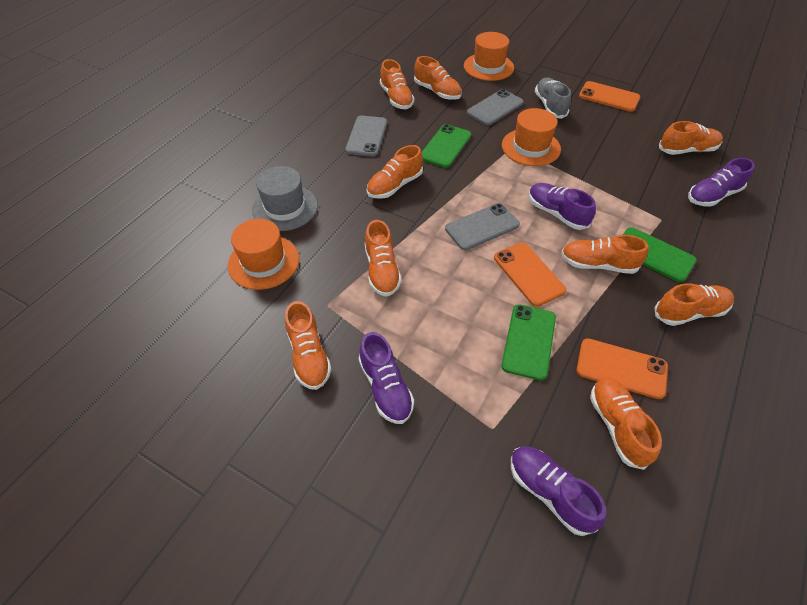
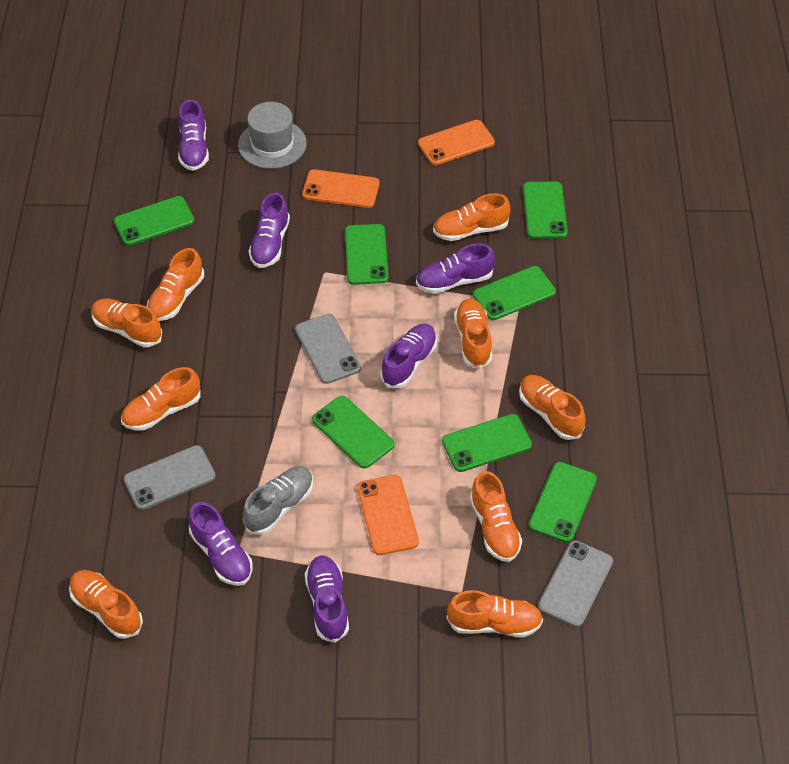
green phone: [422,124,471,168] [501,304,556,381] [623,227,697,282] = 3 -> [114,196,195,246] [312,396,395,468] [345,224,389,285] [442,414,532,472] [473,266,556,320] [523,181,568,239] [529,462,597,543] = 7
orange hat: [228,219,299,290] [464,32,514,81] [502,108,561,166] = 3 -> none = 0
purple shoe: [359,332,414,424] [511,446,606,536] [529,183,596,230] [688,158,755,207] = 4 -> [178,100,209,171] [189,502,252,586] [249,193,290,268] [305,555,349,643] [381,324,437,388] [416,244,495,294] = 6

